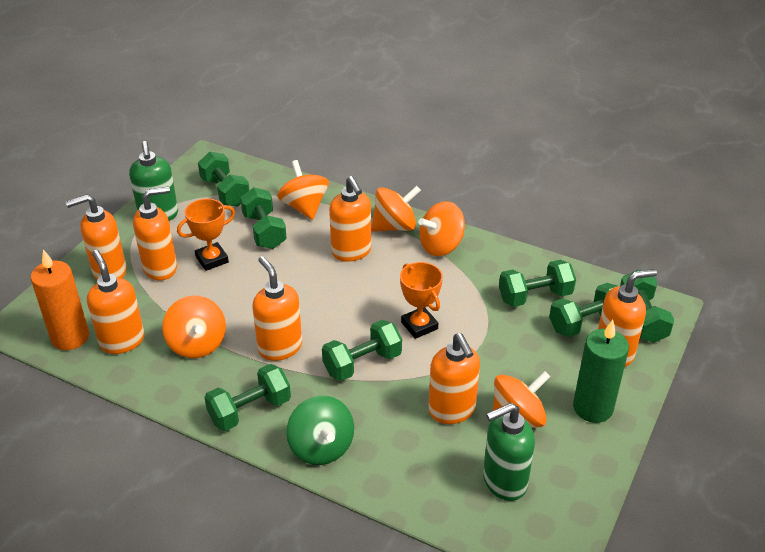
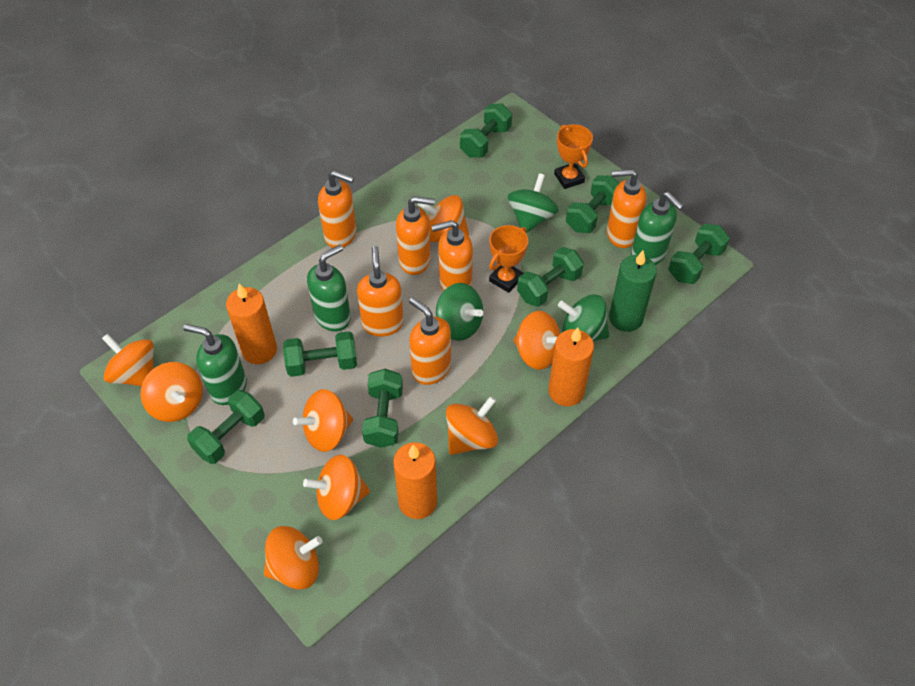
green soap dispenser: [129,141,178,221] [483,403,535,501] = 2 -> [183,324,247,405] [307,245,351,332] [631,192,684,265] = 3
green spinning top: [286,396,354,465] = 1 -> [436,283,483,341] [508,173,559,233] [558,294,609,341] = 3
orange candle: [31,250,89,350] = 1 -> [226,284,277,364] [393,442,437,519] [548,327,594,406] = 3
orange soap dispenser: [66,194,127,280] [87,250,145,354] [133,186,177,281] [252,256,302,361] [329,176,371,262] [428,333,480,424] [598,269,657,367] = 7 -> [318,171,357,248] [357,246,404,337] [396,196,435,275] [409,297,451,385] [431,220,473,291] [607,169,646,248] = 6
orange spinning top: [162,296,226,358] [277,160,329,220] [371,186,421,232] [418,201,465,256] [493,371,550,428] = 5 -> [102,333,154,386] [141,362,203,422] [264,526,323,589] [293,389,353,452] [303,455,370,520] [418,195,469,242] [446,396,498,455] [513,311,560,370] = 8

